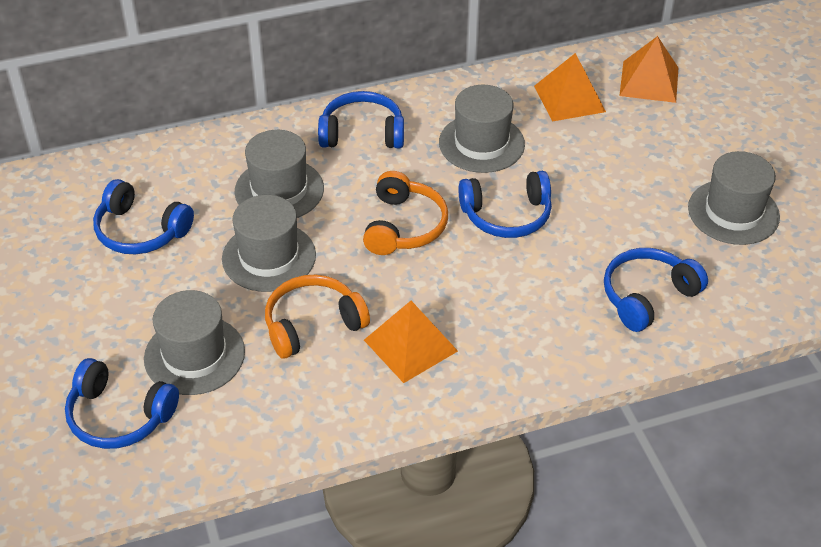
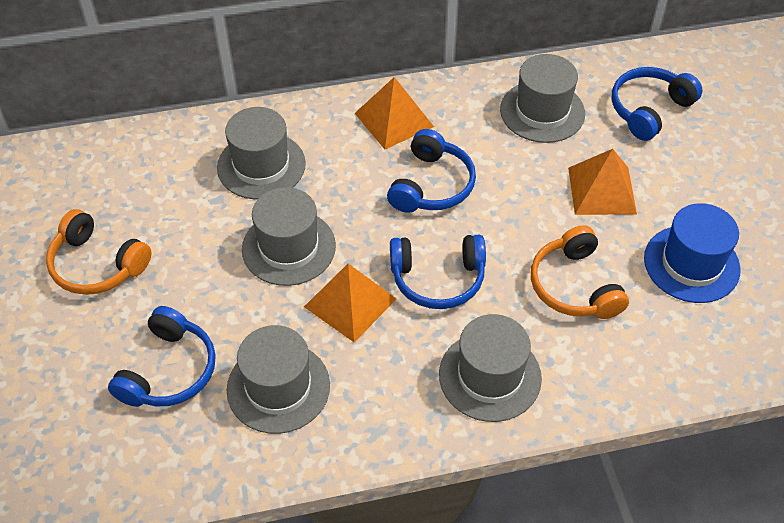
blue hat: none = 0 -> [644,203,741,303] = 1
blue headphones: [65,358,179,449] [93,179,194,254] [318,91,404,148] [458,171,552,238] [604,248,708,332] = 5 -> [108,306,216,407] [387,129,476,213] [390,235,486,309] [612,67,702,141] = 4

